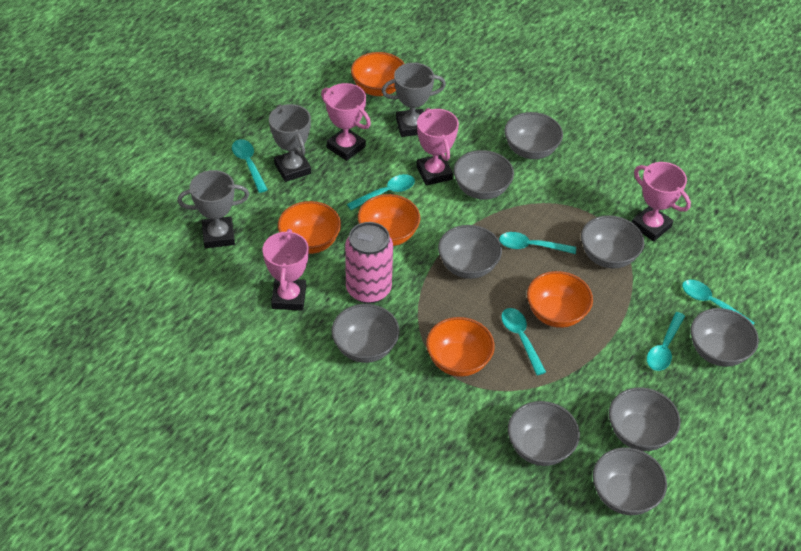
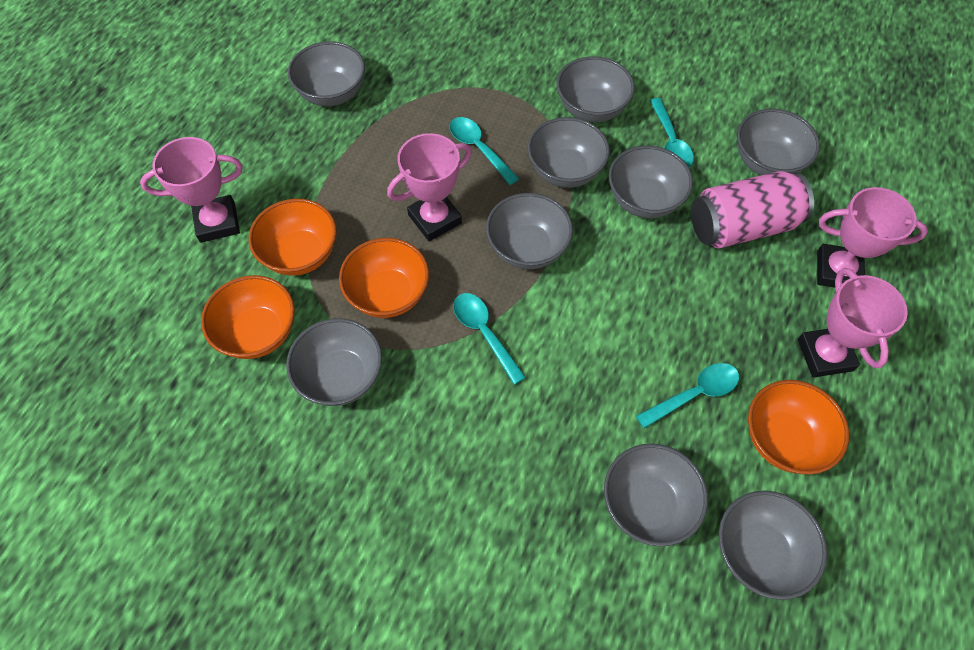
grey trophy: [177,170,249,248] [269,104,311,182] [382,63,446,137] = 3 -> none = 0
orange bowl: [278,201,341,254] [351,52,405,96] [358,194,420,246] [426,317,495,377] [527,271,593,328] = 5 -> [201,275,295,359] [249,199,337,276] [339,238,429,318] [748,380,849,475] = 4
turquoise spoon: [232,139,268,193] [347,174,415,210] [499,232,576,254] [501,308,546,375] [647,312,685,371] [682,280,755,325] = 6 -> [449,117,519,185] [453,293,526,385] [636,363,739,428] [650,98,694,168] = 4

